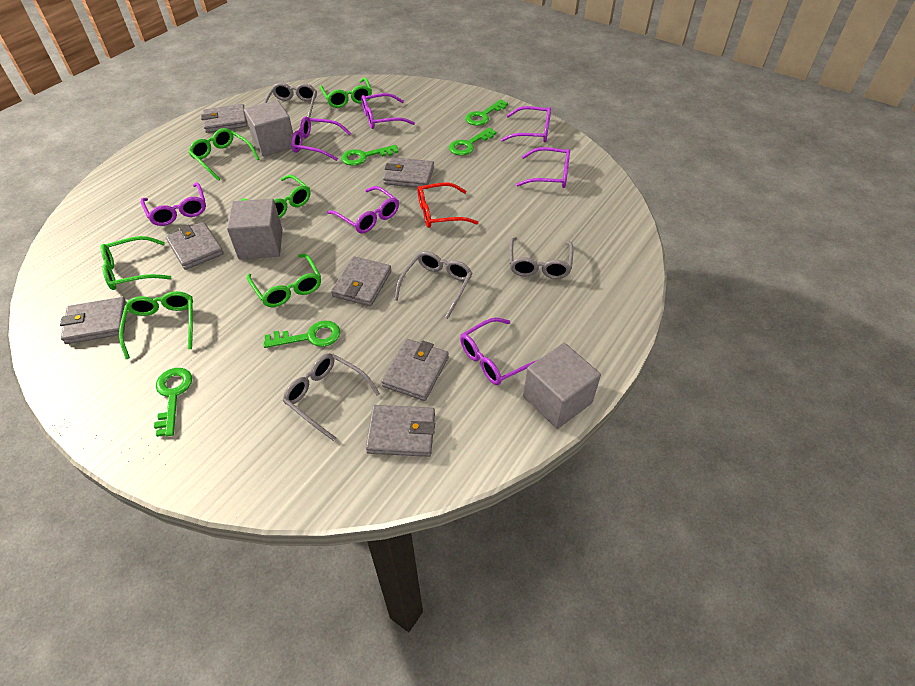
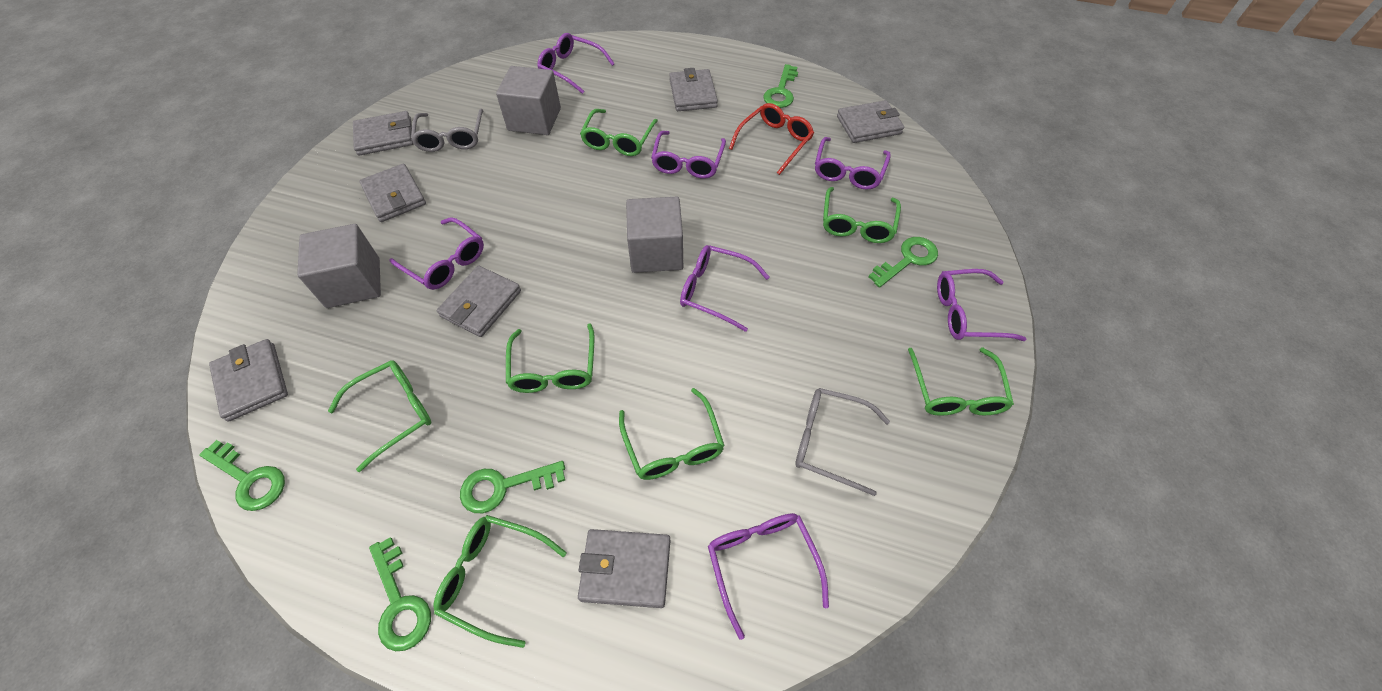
green glasses: [101,236,171,290] [119,291,193,359] [188,128,259,181] [241,175,310,219] [247,254,321,307] [320,77,372,108] = 6 -> [328,360,431,472] [433,515,567,648] [506,323,595,393] [580,109,658,156] [619,388,725,480] [823,187,901,243] [908,347,1014,416] = 7
grey glasses: [264,83,317,118] [283,353,380,441] [394,251,472,319] [510,237,574,279] = 4 -> [411,109,484,152] [795,388,890,496] = 2

